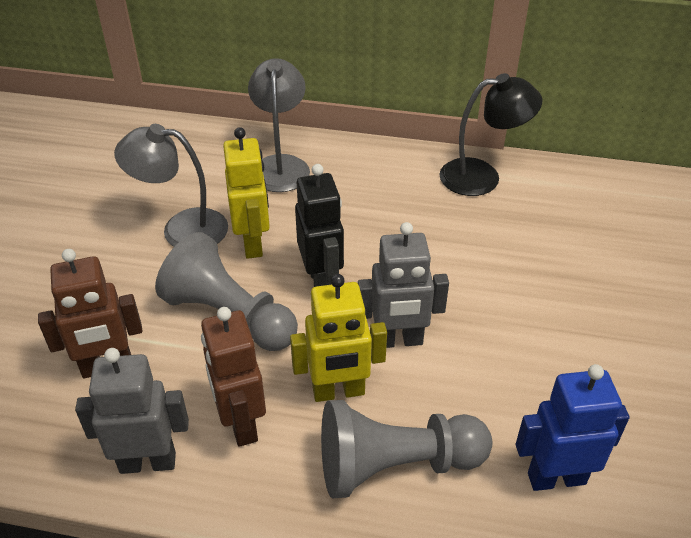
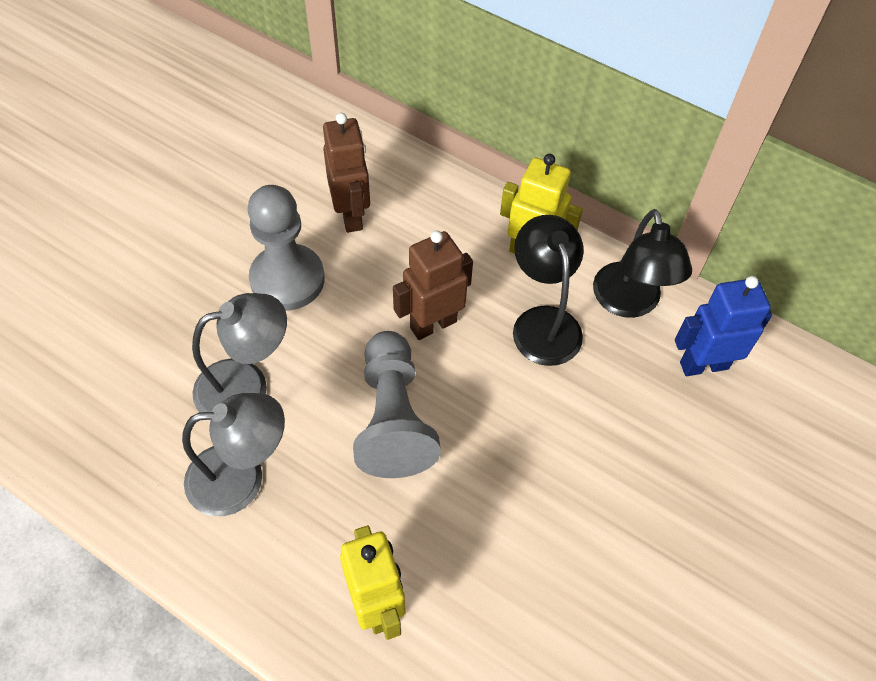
black lamp: [440,73,542,196] = 1 -> [513,215,584,366] [593,209,692,318] = 2
black robot: [295,164,344,287] = 1 -> none = 0
grey robot: [75,348,189,474] [358,222,449,348] = 2 -> none = 0

